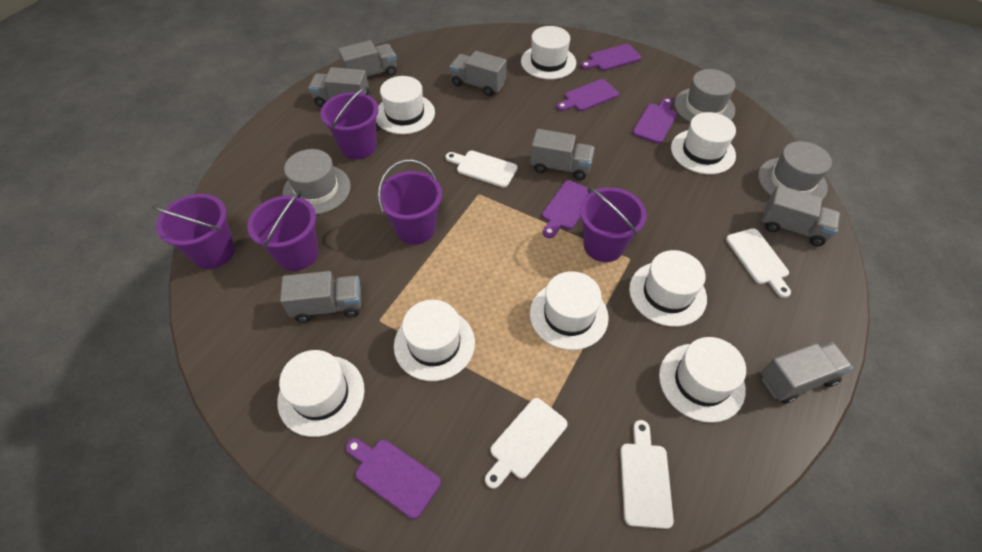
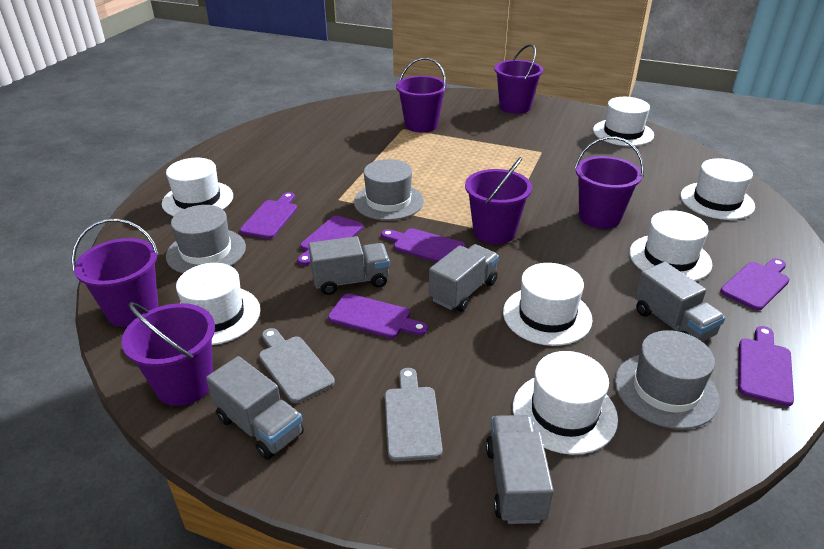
grey cutting board: none = 0 -> [259,328,335,403] [385,368,443,461] = 2
grey truck: [280,271,361,323] [308,67,369,107] [338,40,397,77] [450,51,507,96] [530,129,595,180] [761,342,853,404] [762,185,840,246] = 7 -> [206,356,304,460] [309,236,390,295] [429,244,499,312] [486,415,554,524] [635,262,725,342] = 5
purple bucket: [152,194,235,269] [247,191,318,271] [320,87,379,160] [377,159,442,244] [580,187,647,262] = 5 -> [71,219,159,327] [121,302,215,406] [396,57,447,133] [465,157,532,244] [494,44,543,114] [575,136,644,229] = 6
purple cutting board: [346,438,441,519] [542,180,589,238] [557,79,619,111] [580,44,641,71] [633,97,677,144] = 5 -> [240,192,297,239] [298,216,363,266] [328,293,428,338] [381,228,466,262] [720,258,790,310] [738,326,794,406] = 6
white cutting board: [446,150,517,187] [485,398,567,489] [620,420,674,529] [726,228,791,298] = 4 -> none = 0
white hat: [277,350,365,437] [376,76,435,134] [394,300,475,381] [521,26,576,79] [530,271,609,350] [629,250,707,327] [659,337,746,423] [671,112,736,174] = 8 -> [162,158,233,216] [176,263,260,345] [503,263,592,346] [513,351,618,455] [593,97,654,146] [629,210,712,281] [680,158,755,220] = 7

